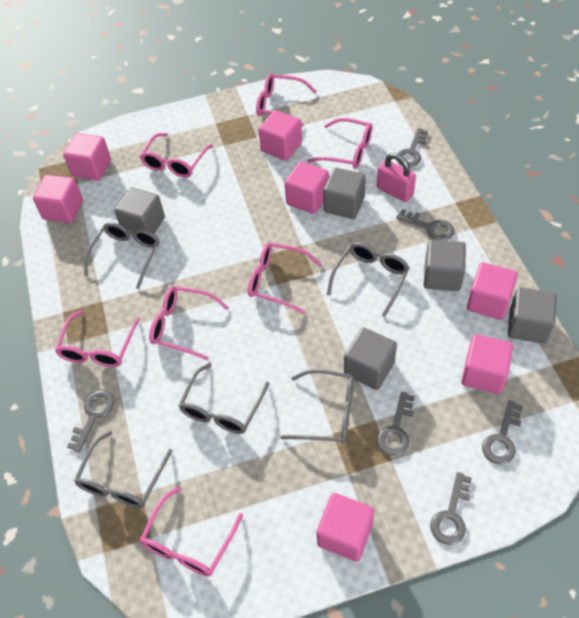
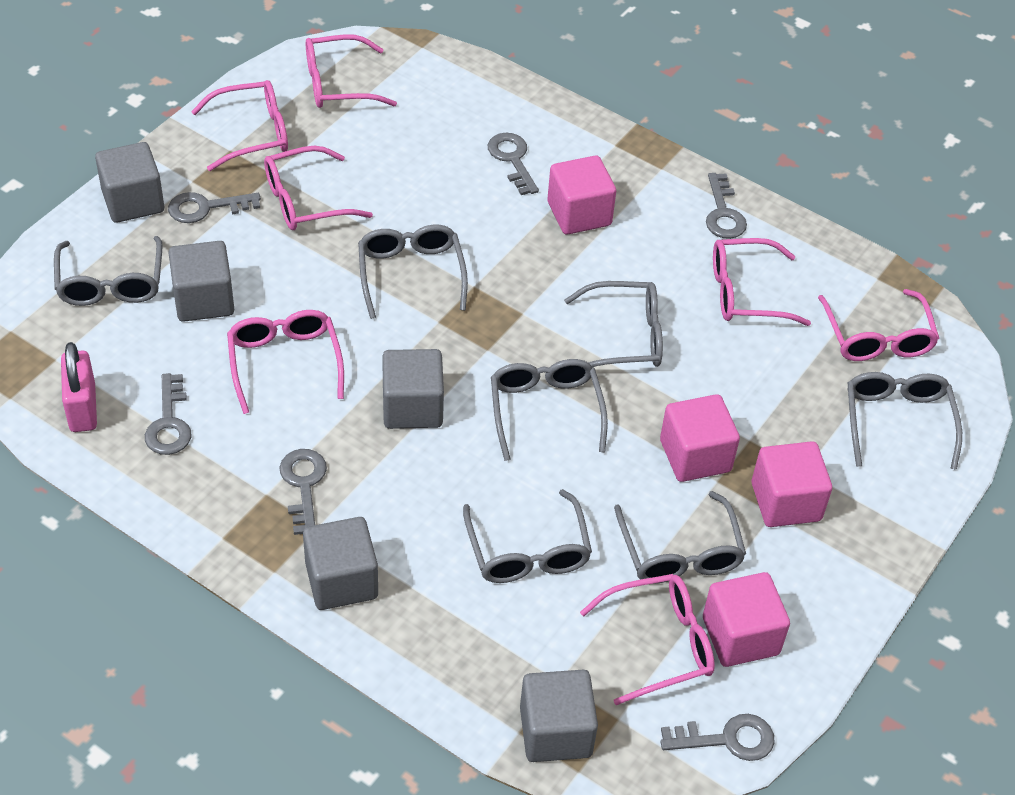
grey glasses: [74,431,172,508] [84,222,160,289] [178,363,270,434] [280,369,354,444] [327,242,410,317] = 5 -> [54,236,162,306] [358,225,468,319] [463,489,592,583] [491,359,608,461] [564,281,663,367] [614,491,746,584] [848,372,962,470] = 7
pink cube: [33,175,83,223] [63,133,111,180] [258,110,302,161] [285,161,329,214] [316,493,374,562] [461,334,513,394] [467,262,518,320] = 7 -> [547,156,616,235] [660,394,740,482] [703,572,790,667] [752,441,832,527] = 4

